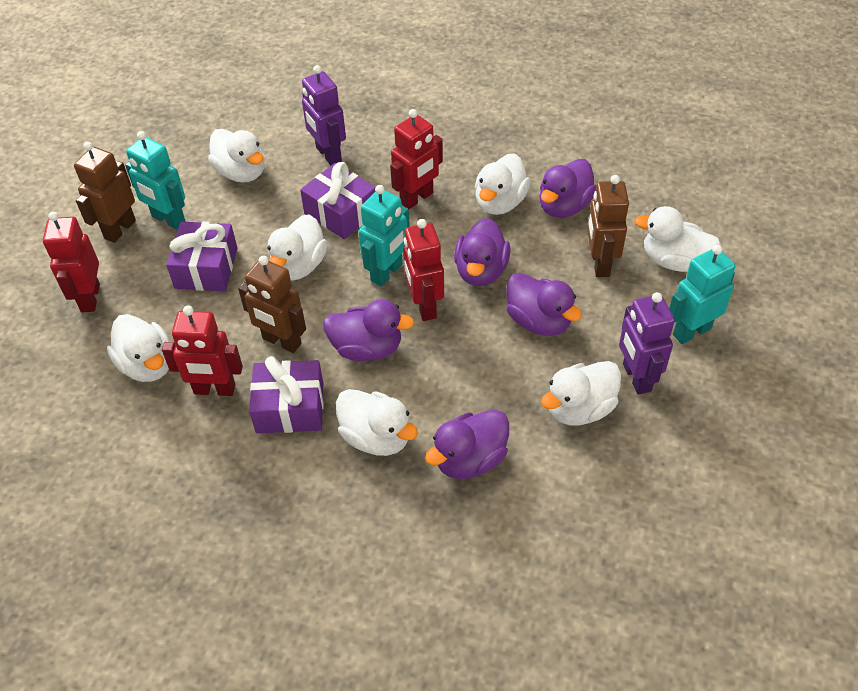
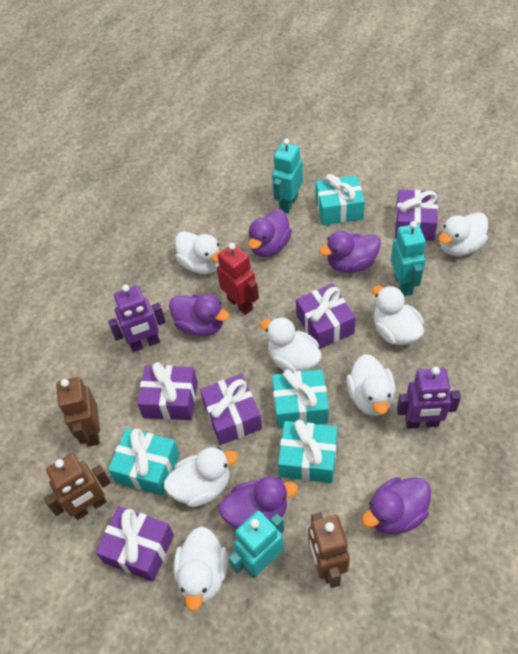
purple gift: [166,222,237,291] [249,356,324,433] [300,162,376,239] = 3 -> [96,506,174,582] [137,362,198,420] [200,374,262,445] [296,284,356,349] [395,190,438,241] = 5
red robot: [43,212,100,312] [162,305,243,396] [390,109,443,209] [403,219,444,321] = 4 -> [217,243,259,315] = 1
turquoise gift: none = 0 -> [108,428,180,495] [272,369,329,428] [278,420,337,483] [316,174,365,225] = 4

